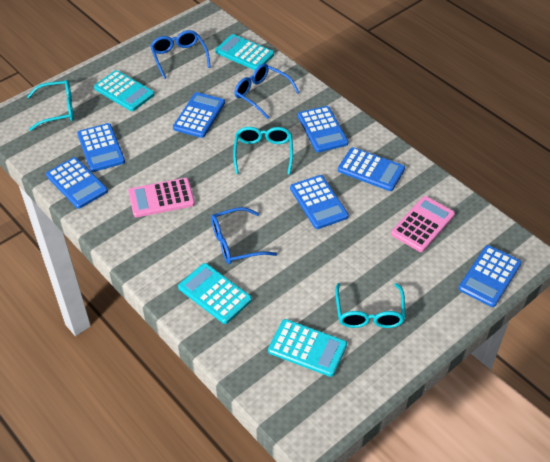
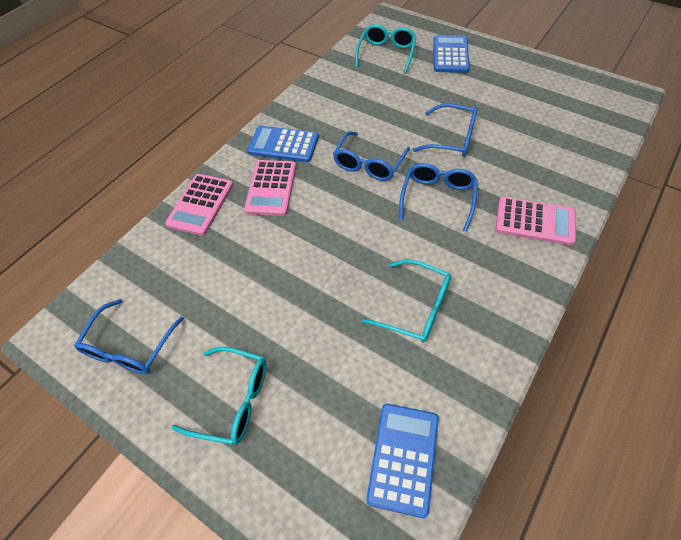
blue calculator: [46,157,108,209] [77,123,125,172] [173,92,225,138] [290,175,349,229] [298,106,348,153] [338,147,405,191] [458,245,522,307] = 7 -> [247,125,319,162] [366,404,439,518] [433,35,470,73] = 3
blue glasses: [150,30,211,79] [211,207,277,264] [234,64,299,119] = 3 -> [74,299,184,374] [333,131,410,181] [399,163,478,232] [413,103,478,157] = 4
pink calculator: [128,178,195,217] [391,196,455,252] = 2 -> [165,174,233,236] [244,160,296,216] [496,197,576,246] = 3
turquoise calculator: [94,70,154,111] [178,263,252,324] [215,34,274,70] [268,319,347,377] = 4 -> none = 0

